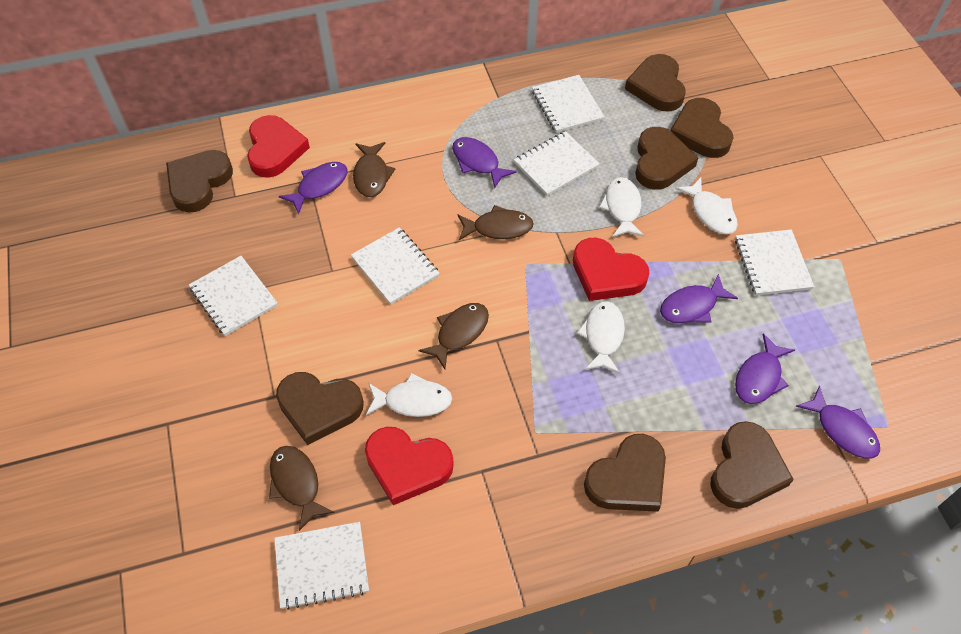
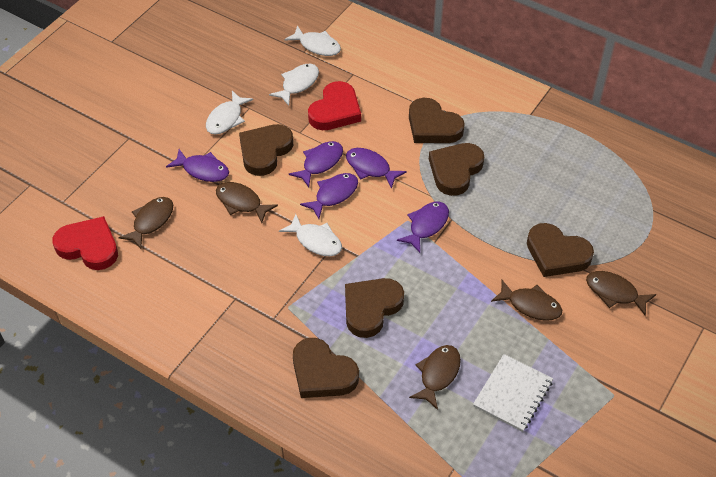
brown fish: [269,446,335,531] [353,142,395,197] [419,303,489,369] [458,205,534,240] = 4 -> [119,197,173,249] [216,182,278,223] [409,345,461,410] [491,280,562,321] [586,271,656,316] = 5
brown heart: [166,150,233,213] [276,372,364,445] [584,434,666,512] [625,54,686,112] [635,127,698,190] [670,98,734,158] [710,421,794,509] = 7 -> [239,124,293,176] [293,338,359,398] [345,278,404,338] [409,98,465,143] [429,143,484,196] [527,223,594,277] = 6
red heart: [247,115,310,178] [365,427,454,505] [573,238,649,301] = 3 -> [53,216,118,270] [308,81,361,130] = 2
white notebook: [189,256,278,336] [274,522,369,610] [351,227,439,305] [514,131,600,196] [532,75,605,133] [735,230,814,296] = 6 -> [473,354,553,432] = 1

